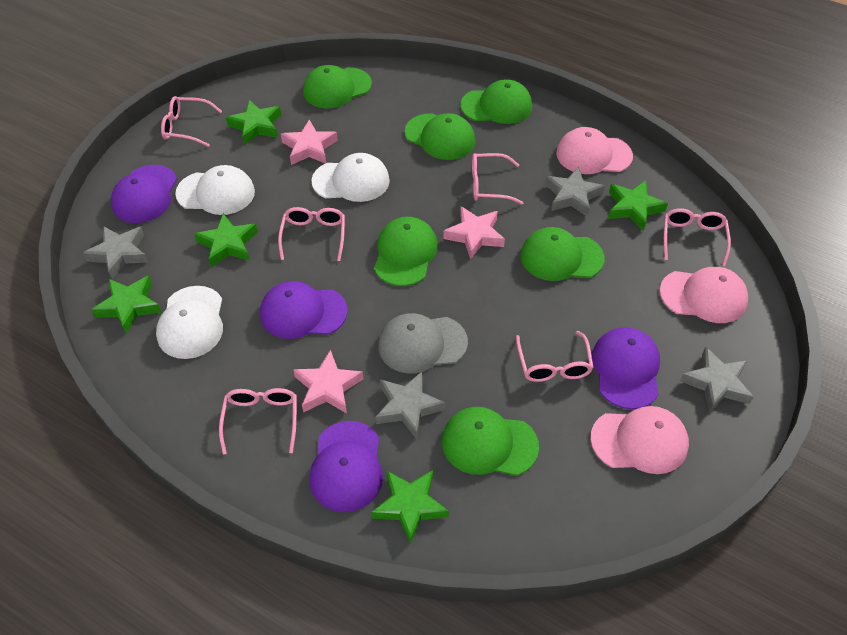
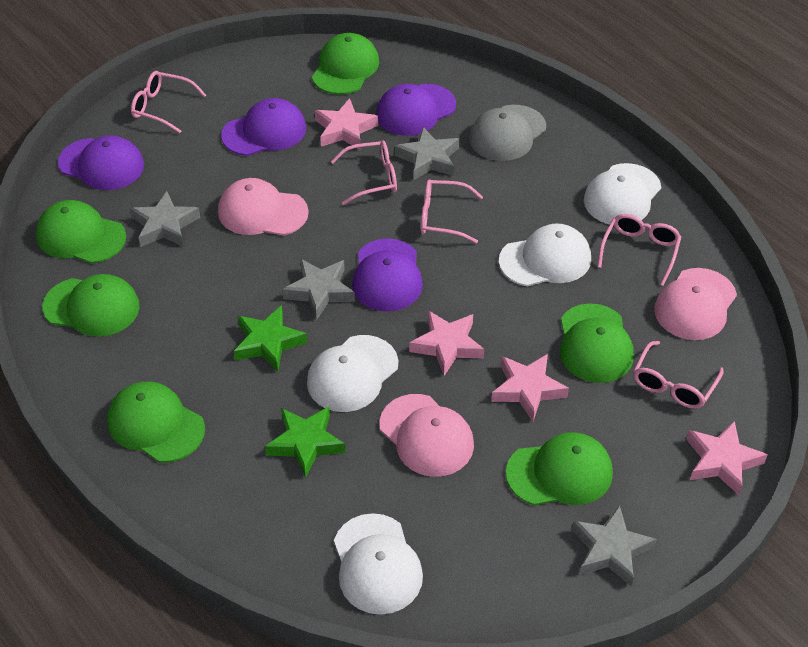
green star: [92,276,161,334] [194,213,258,267] [226,100,281,145] [371,470,449,544] [608,180,668,231] = 5 -> [234,305,307,371] [265,407,345,478] = 2
pink glasses: [161,96,222,147] [219,388,297,455] [278,207,345,261] [472,153,523,205] [516,331,594,382] [664,208,731,266] = 6 -> [131,71,206,133] [331,140,397,205] [421,179,483,244] [597,214,681,286] [633,341,724,409] = 5
pink star: [281,120,338,165] [293,350,363,414] [443,206,505,260] = 3 -> [315,98,378,150] [409,311,484,376] [491,354,569,421] [686,420,768,495] = 4
white cap: [156,286,223,359] [175,165,255,215] [312,153,390,202] = 3 -> [307,335,398,412] [334,513,423,615] [499,224,591,287] [584,163,661,225] = 4

